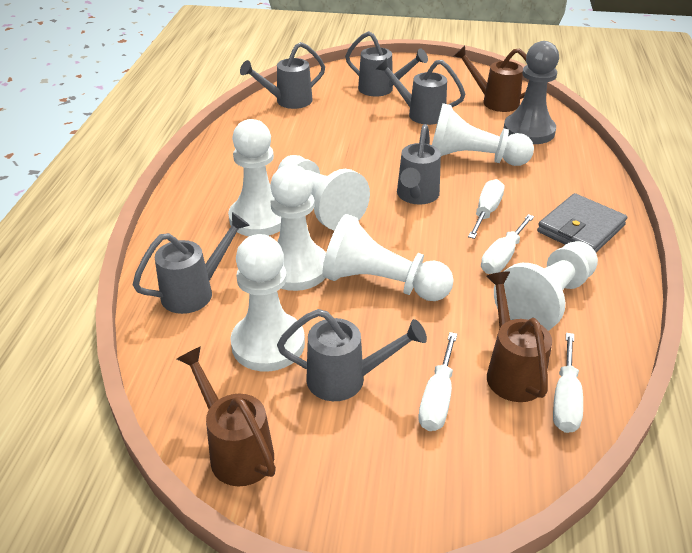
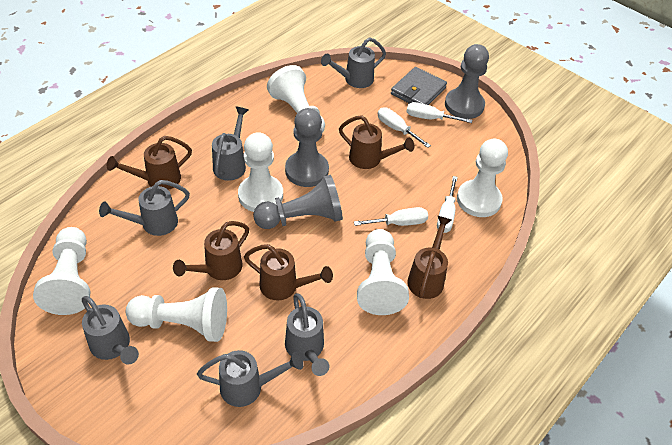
brown watering can: [177,346,276,486] [453,46,526,112] [486,271,552,402] = 3 -> [107,136,192,190] [173,221,249,280] [244,244,333,301] [339,115,414,169] [407,216,452,299] = 5
grey pawn: [504,41,559,144] = 1 -> [253,175,343,229] [285,108,329,187] [445,44,489,119] = 3
white pawn: [228,119,281,236] [230,234,305,371] [270,165,326,291] [278,155,370,231] [323,214,454,301] [432,103,534,166] [494,241,598,331] = 7 -> [33,227,90,315] [126,287,227,342] [238,132,283,212] [267,65,325,133] [357,229,409,315] [457,139,508,217] = 6

